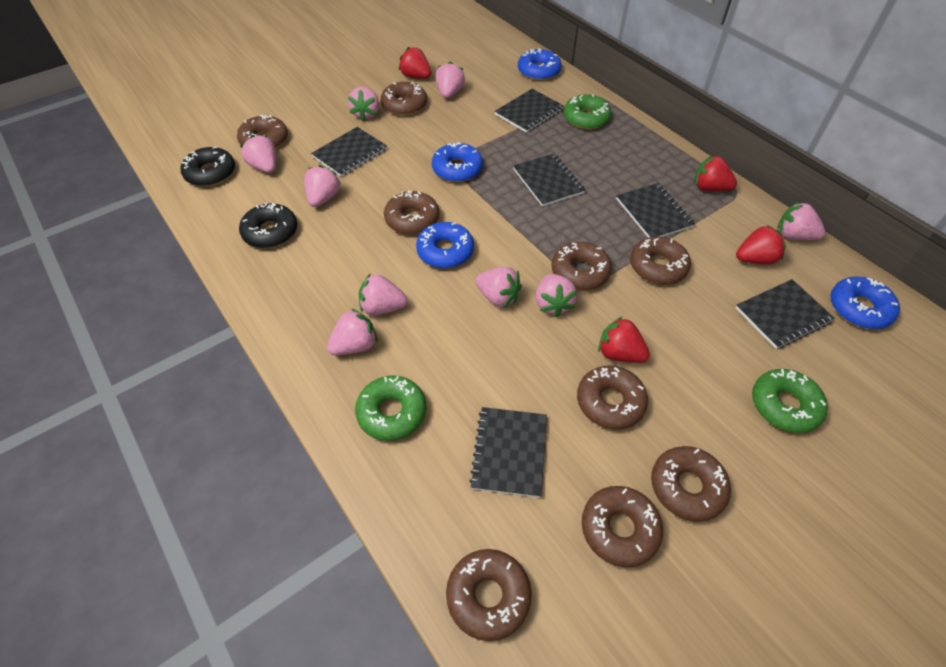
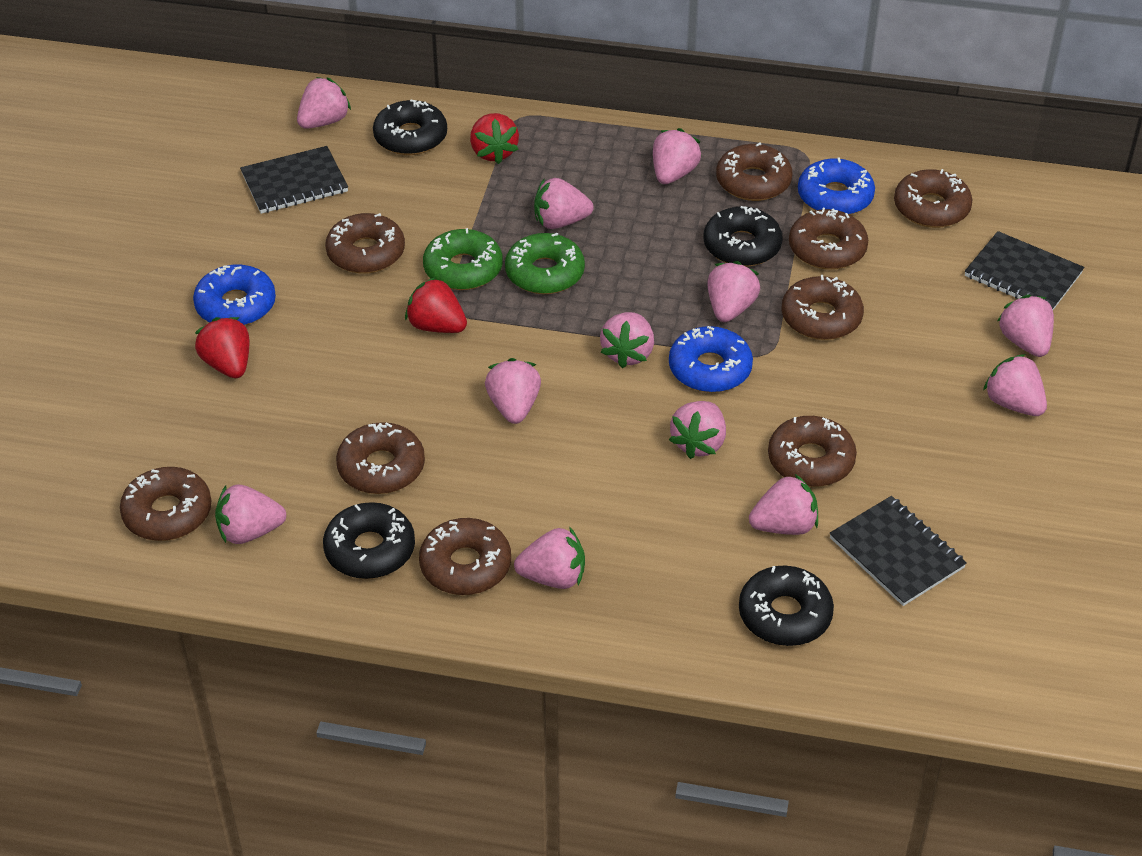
black donut: [180,146,235,187] [239,202,297,248] = 2 -> [323,502,415,579] [373,99,447,155] [704,206,783,267] [739,566,834,646] = 4
black notebook: [311,127,387,177] [469,407,547,498] [495,89,564,133] [513,153,585,207] [616,183,695,238] [736,279,835,349] = 6 -> [240,146,348,214] [829,496,967,606] [965,231,1084,310] = 3
blue donut: [416,222,474,268] [432,142,483,182] [518,48,562,81] [831,277,900,329] = 4 -> [193,264,276,325] [669,326,753,393] [798,158,875,215] = 3
green donut: [355,375,426,441] [563,94,611,130] [752,369,828,433] = 3 -> [423,228,503,290] [505,233,585,294] = 2
pink strawberry: [240,135,276,173] [304,165,341,207] [327,309,378,355] [348,87,379,121] [359,273,408,315] [435,62,465,98] [476,267,522,308] [536,274,577,317] [778,202,826,240] = 9 -> [215,485,286,544] [297,77,351,129] [485,358,541,424] [514,527,585,589] [534,178,594,229] [600,312,654,369] [653,128,701,184] [669,401,726,459] [707,261,760,322] [749,474,818,535] [983,354,1047,416] [997,294,1054,357] = 12
red strawberry: [399,47,431,79] [598,316,650,363] [694,155,737,191] [736,225,786,264] = 4 -> [195,317,249,378] [405,277,467,333] [470,113,519,164] = 3

